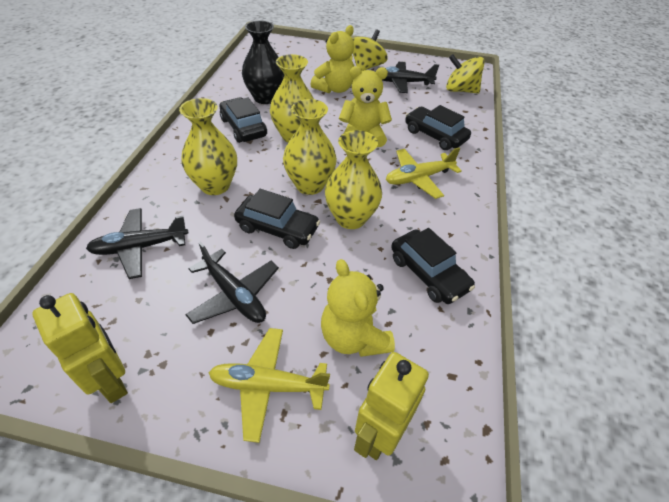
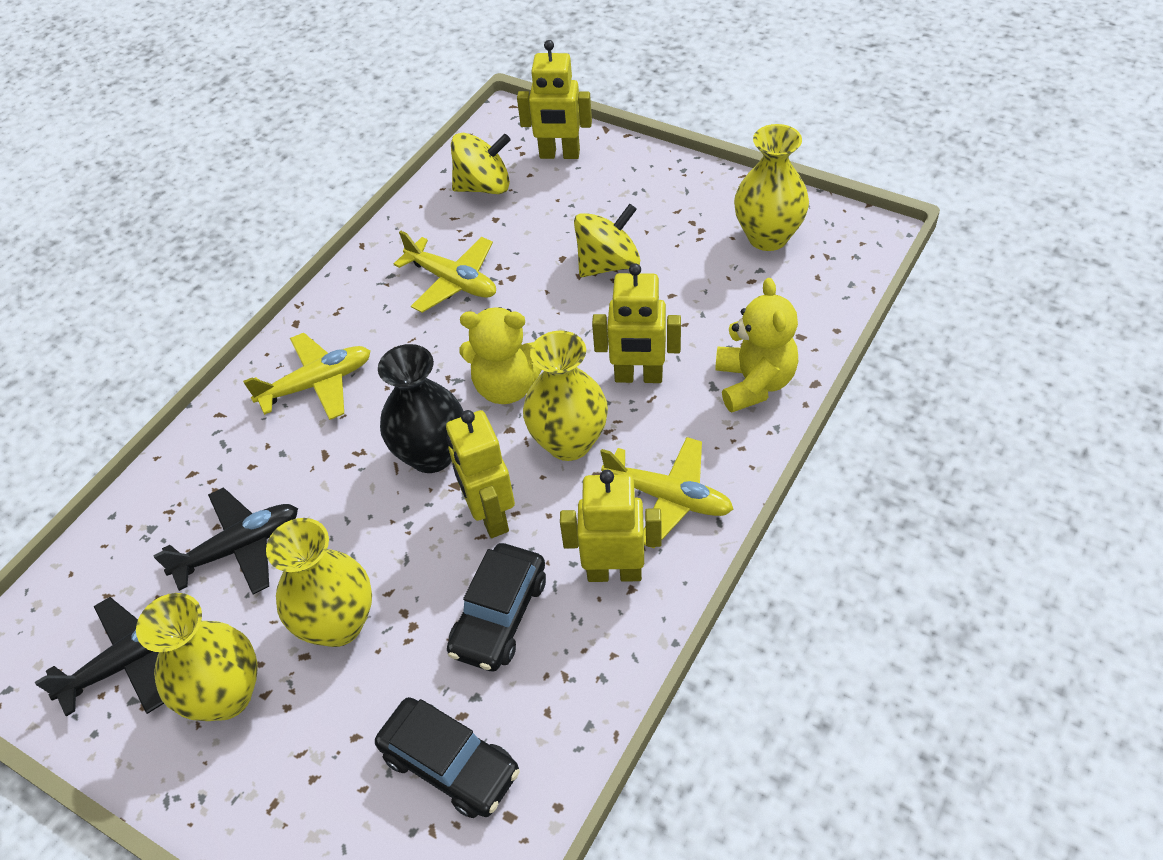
black car: [219,97,267,143] [234,189,320,249] [391,228,475,304] [405,105,471,150] = 4 -> [375,697,520,818] [447,543,546,671] = 2
black plane: [86,208,189,279] [185,242,279,324] [375,62,439,93] = 3 -> [35,597,164,717] [153,487,298,594] = 2
yellow plane: [209,328,330,443] [386,147,462,199] = 2 -> [243,333,371,420] [394,231,496,313] [600,437,734,548] = 3
yellow robot: [32,293,128,403] [354,352,429,460] = 2 -> [446,410,515,538] [517,40,592,159] [560,470,662,582] [592,263,681,383] = 4
yellow teddy bear: [310,25,354,93] [321,259,395,357] [339,66,392,147] = 3 -> [460,307,541,404] [715,278,798,412] = 2

